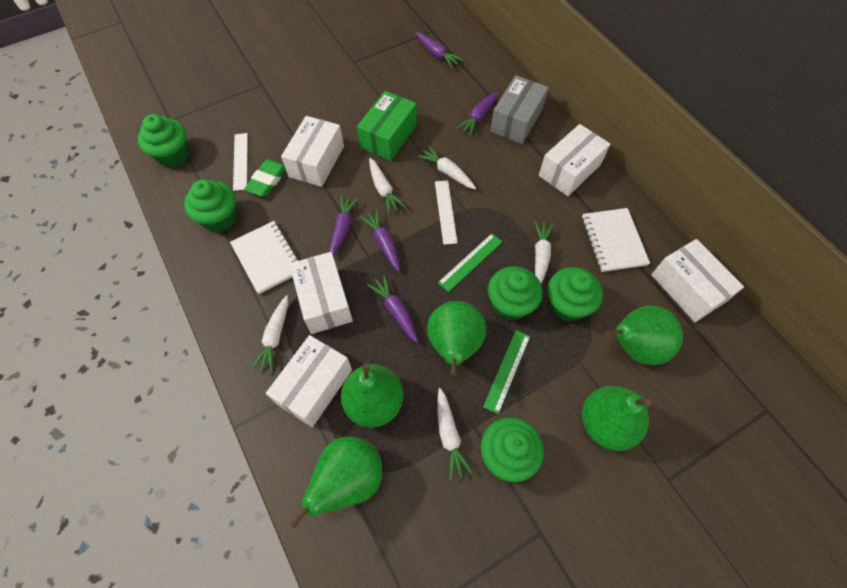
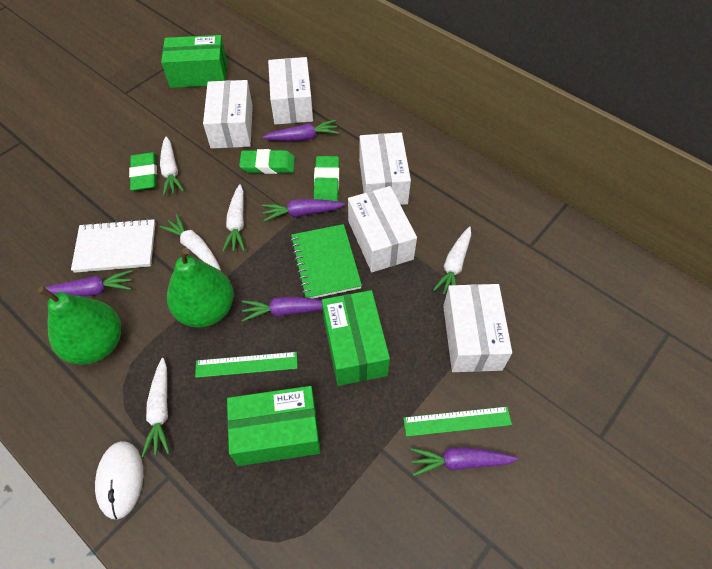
green box: [357,91,417,161] = 1 -> [161,35,227,88] [227,386,321,466] [322,290,390,386] = 3
green cupcake: [138,114,189,168] [184,179,237,232] [481,417,544,482] [488,266,543,321] [548,267,603,321] = 5 -> none = 0
green eraser: [244,159,286,197] = 1 -> [129,152,157,191] [239,149,295,174] [314,156,339,201] = 3
green notebook: none = 0 -> [290,224,362,299] = 1
green pear: [289,436,382,528] [341,363,403,428] [427,301,486,376] [582,386,652,451] [606,306,683,365] = 5 -> [38,286,121,365] [167,248,234,328] = 2
grey box: [490,75,548,144] = 1 -> none = 0
white mouse: none = 0 -> [95,441,143,520] = 1
white notebook: [230,221,300,294] [582,208,650,272] = 2 -> [71,218,155,273] = 1
white ruler: [233,133,248,191] [435,180,458,245] = 2 -> none = 0

